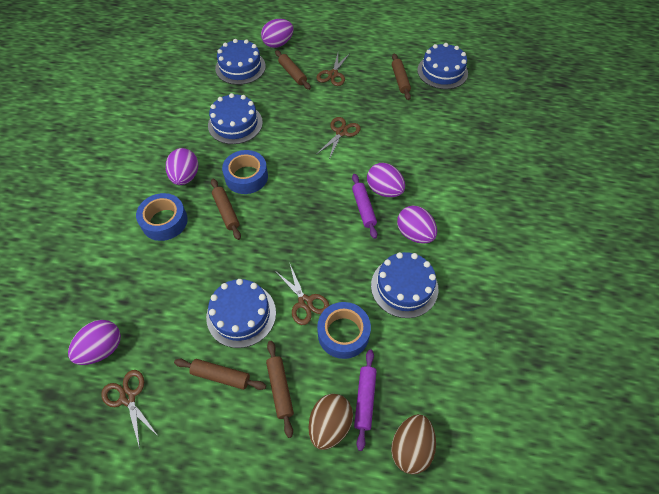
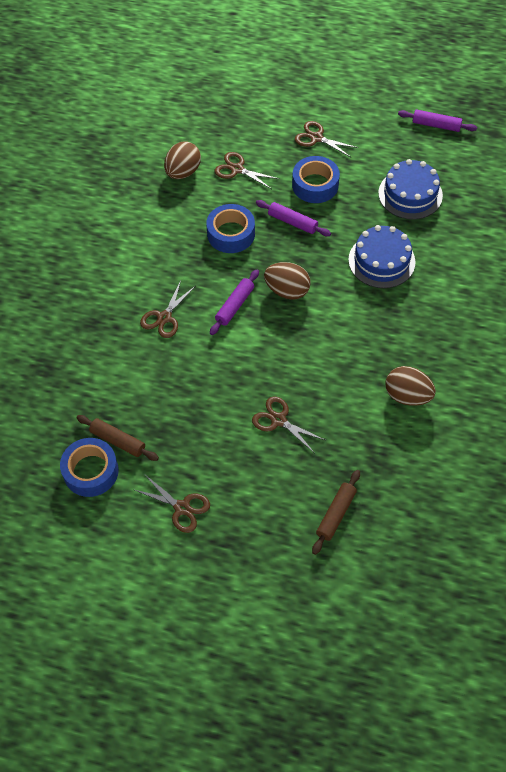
blue cake: [206,279,276,348] [208,93,263,144] [215,39,266,85] [371,252,438,318] [417,43,468,89] = 5 -> [348,225,415,288] [378,159,443,219] = 2
brown egg: [309,394,353,450] [391,414,436,474] = 2 -> [164,141,201,179] [264,262,311,300] [385,366,436,406] = 3
brown rolling pin: [174,359,266,390] [211,179,241,240] [266,341,294,438] [275,50,311,90] [392,53,411,100] = 5 -> [76,415,159,461] [312,470,360,555] = 2
brown scissors: [101,370,159,449] [275,262,330,325] [317,53,350,86] [317,117,361,160] = 4 -> [133,475,210,533] [140,281,195,338] [215,152,279,189] [252,397,325,452] [295,121,359,157] = 5
purple egg: [68,320,121,365] [166,148,198,185] [261,19,293,48] [367,163,405,197] [397,205,437,244] = 5 -> none = 0
purple rolling pin: [352,174,377,239] [354,350,377,451] = 2 -> [210,269,259,335] [256,200,331,236] [398,110,477,132] = 3

